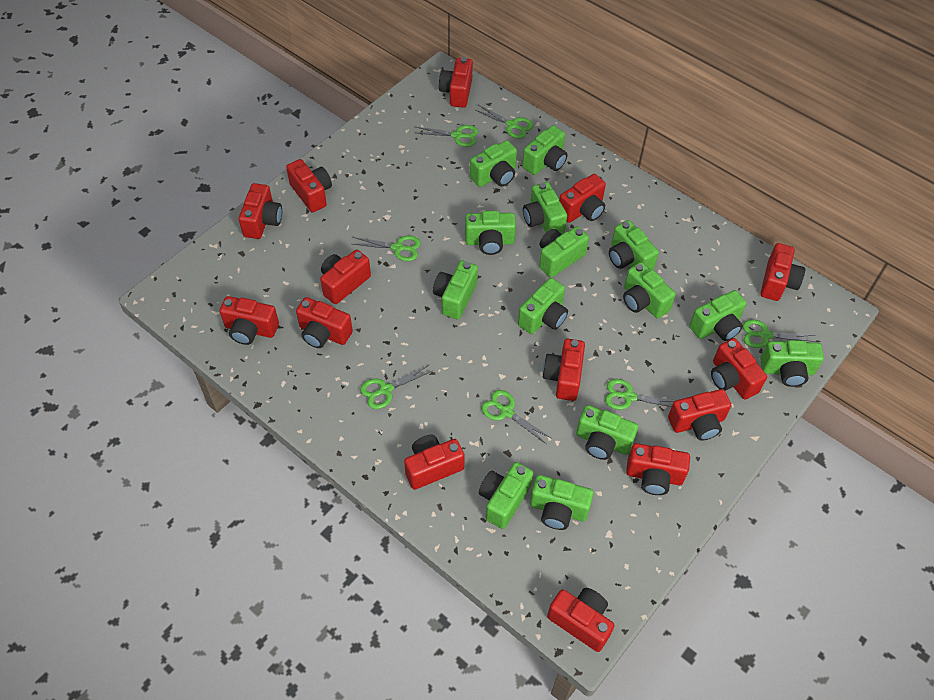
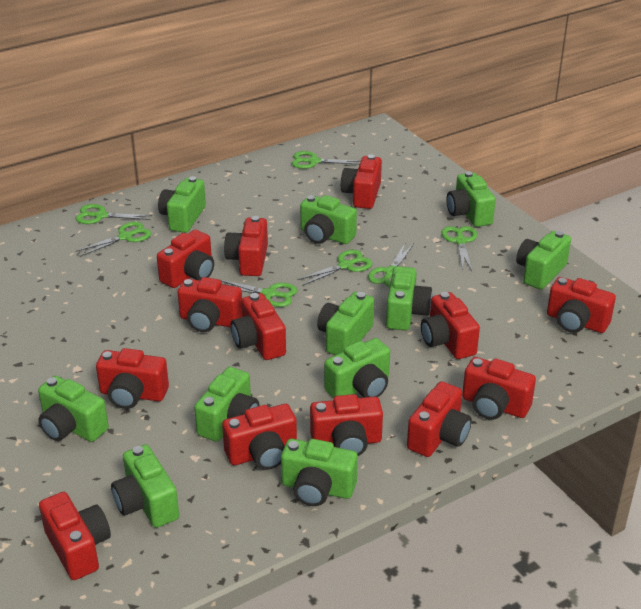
green camera: [433,261,478,319] [465,211,516,255] [470,140,517,187] [479,462,533,529] [518,278,568,334] [522,125,568,175] [523,182,567,234] [530,475,594,530] [539,226,589,277] [576,405,638,460] [609,220,659,270] [623,262,676,319] [689,290,747,341] [760,340,824,387] = 14 -> [38,376,109,442] [111,444,179,528] [158,176,206,233] [194,367,259,442] [281,439,358,506] [300,195,357,244] [317,292,374,355] [324,338,390,398] [386,266,433,331] [447,171,496,227] [516,231,571,290] = 11
red camera: [220,296,279,345] [239,183,282,239] [286,159,332,212] [296,297,353,348] [320,250,371,304] [404,435,465,490] [439,57,473,108] [543,339,585,401] [547,588,615,652] [559,174,606,223] [626,443,690,495] [668,389,731,441] [711,338,767,400] [760,243,805,301] = 14 -> [39,492,111,580] [96,348,169,409] [157,230,214,288] [178,277,242,332] [222,404,297,470] [224,216,268,276] [231,293,286,360] [310,394,383,456] [341,154,382,209] [407,381,472,457] [421,292,480,359] [462,357,536,420] [547,277,616,333] = 13

